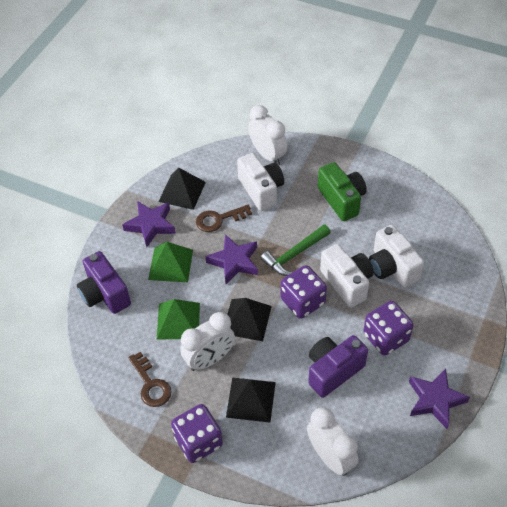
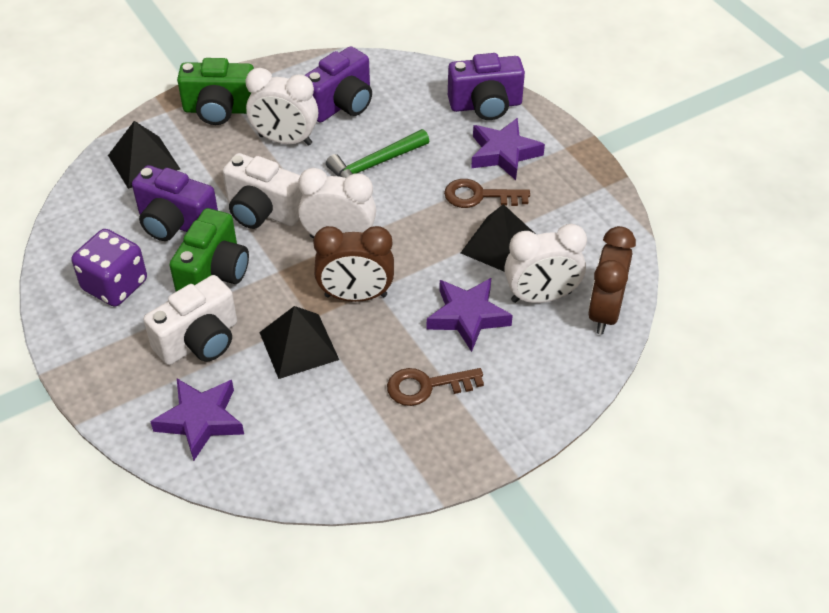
brown clock: none = 0 -> [313,226,394,302] [588,226,636,334] = 2
green camera: [318,162,367,221] = 1 -> [169,208,249,292] [177,58,254,125] = 2
green pyramid: [148,242,193,282] [157,299,200,340] = 2 -> none = 0
purple camera: [77,251,131,314] [308,335,368,398] = 2 -> [132,165,218,241] [305,46,372,122] [448,53,525,120] = 3
purple dice: [171,404,223,463] [281,265,327,319] [363,301,414,356] = 3 -> [72,229,147,307] = 1
white camera: [237,153,284,211] [320,244,374,308] [369,225,424,288] = 3 -> [143,275,237,365] [222,153,303,229] = 2

